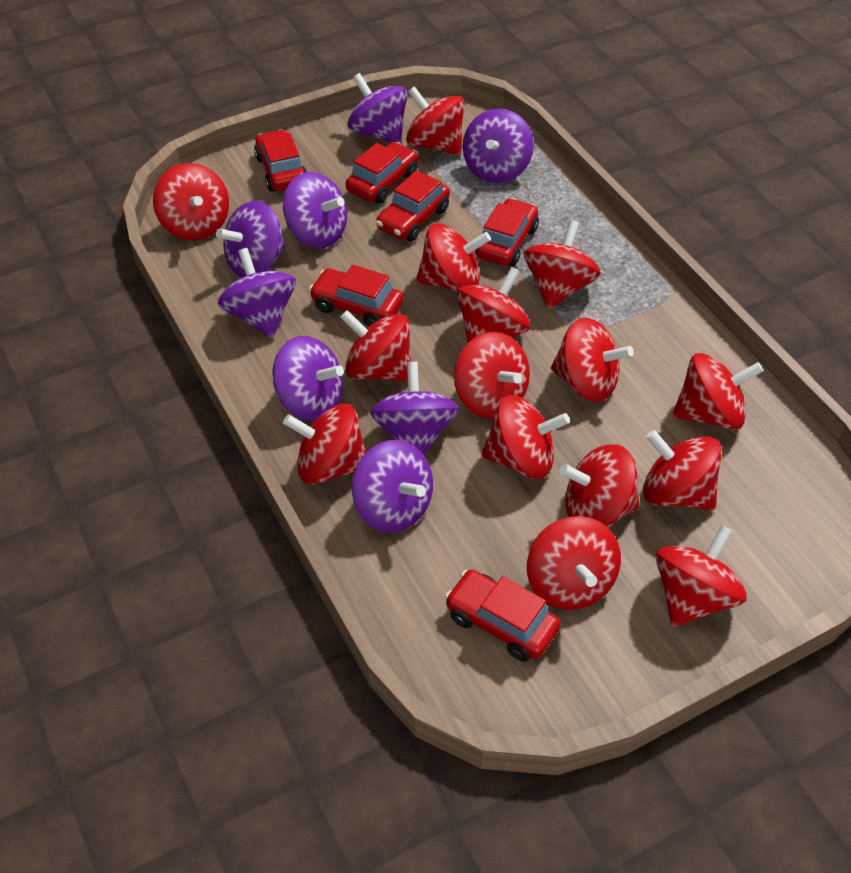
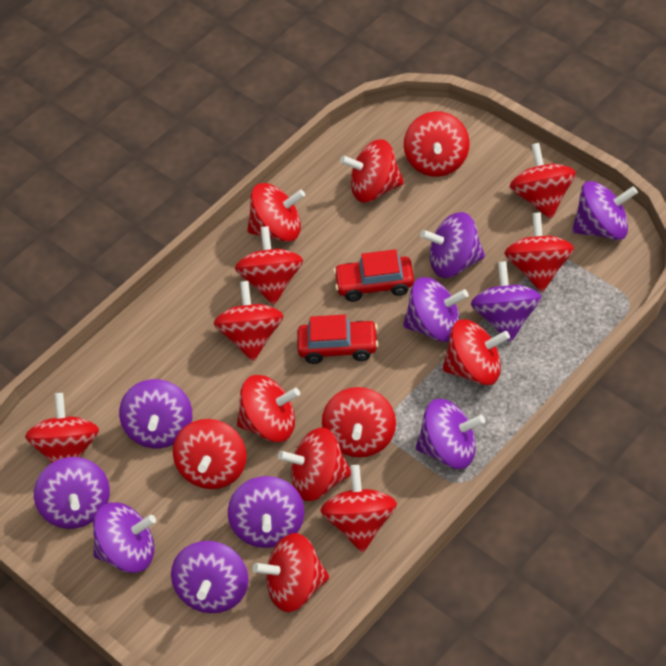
purple spinning top: [216,201,286,277] [218,248,296,338] [272,336,344,421] [283,172,347,248] [347,73,408,143] [352,440,433,533] [370,362,459,455] [463,109,534,183] = 8 -> [34,457,110,529] [93,502,156,573] [119,379,192,448] [171,541,248,613] [228,476,304,548] [403,277,469,342] [415,399,485,469] [420,212,485,278] [471,261,541,342] [572,181,638,240] = 10
red car: [254,129,307,192] [309,265,404,327] [346,142,418,204] [376,170,450,241] [445,570,561,662] [475,198,539,266] = 6 -> [297,314,379,364] [333,249,414,302] = 2

